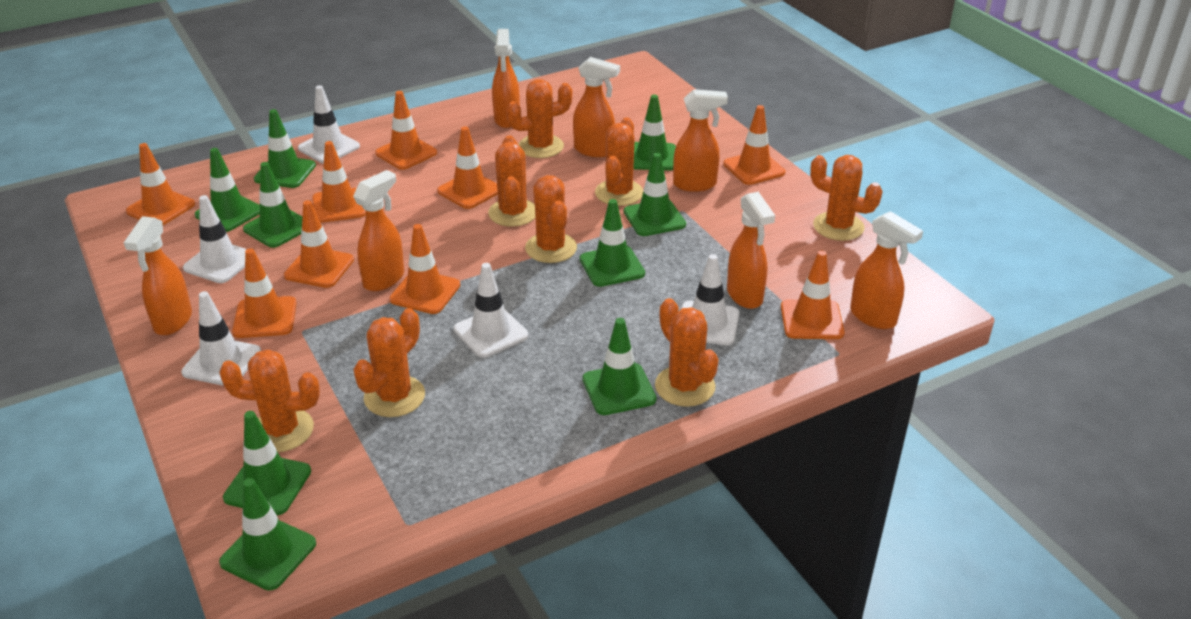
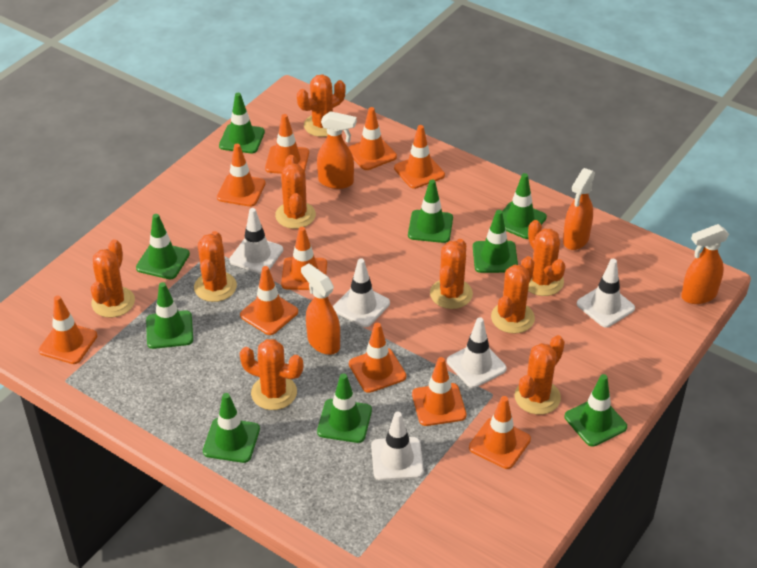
orange cactus: [219,349,320,452] [353,308,425,417] [488,135,535,227] [506,79,572,158] [525,175,577,263] [595,117,643,206] [655,298,719,407] [810,155,883,241] = 8 -> [91,239,135,318] [194,231,237,302] [239,339,303,410] [275,155,316,229] [297,74,346,137] [430,239,473,309] [491,256,535,334] [515,335,565,415] [528,220,565,296] = 9
orange spray bottle: [123,216,192,335] [353,170,404,291] [492,29,520,128] [573,57,620,157] [673,89,728,192] [727,192,775,309] [850,211,923,329] = 7 -> [301,263,340,355] [317,111,357,189] [563,168,595,250] [681,224,729,304] = 4
orange traffic cone: [126,143,195,225] [232,248,297,338] [284,200,354,288] [312,141,366,223] [375,91,437,170] [389,224,460,314] [437,127,498,209] [723,105,786,185] [781,251,845,339] = 9 -> [39,295,97,364] [217,144,266,207] [240,266,298,335] [265,114,309,174] [281,227,327,290] [348,107,397,170] [349,323,406,393] [394,125,445,189] [412,357,466,426] [469,396,531,469] = 10

